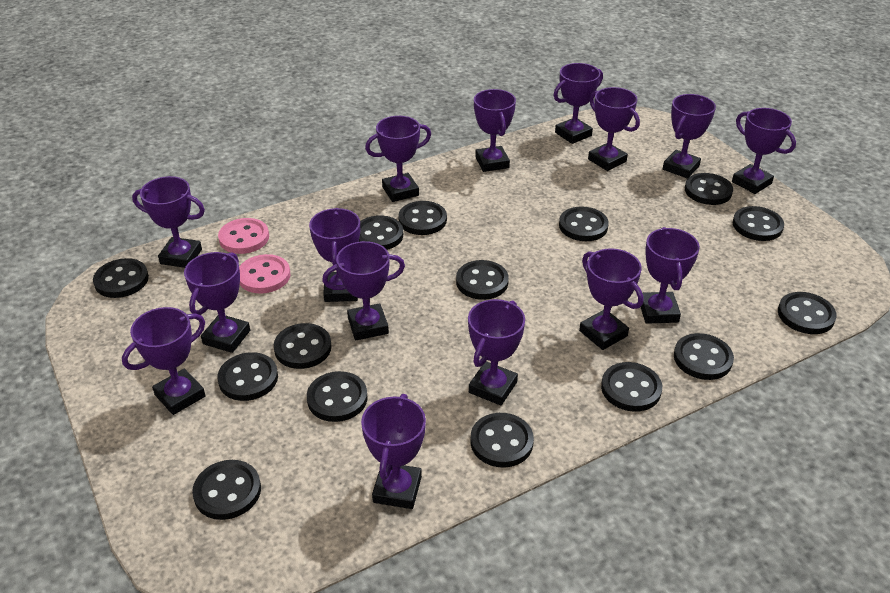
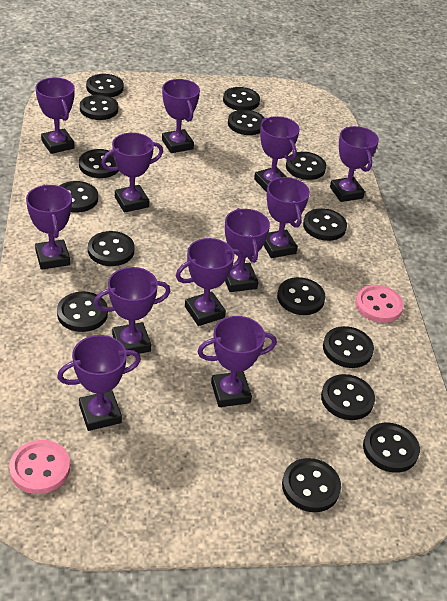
purple trophy: [122,307,206,415] [132,176,205,268] [184,252,250,353] [309,208,360,302] [322,241,405,340] [361,394,426,509] [365,116,431,202] [468,299,525,406] [474,89,516,172] [554,63,603,144] [579,248,643,350] [588,87,640,171] [641,227,700,324] [663,94,716,179] [732,108,796,194] = 15 -> [26,185,72,270] [35,77,75,154] [57,335,141,431] [94,267,171,356] [101,133,163,213] [162,79,200,153] [176,238,242,326] [197,316,277,407] [225,208,270,292] [254,116,300,192] [263,177,310,258] [330,126,379,202] = 12

